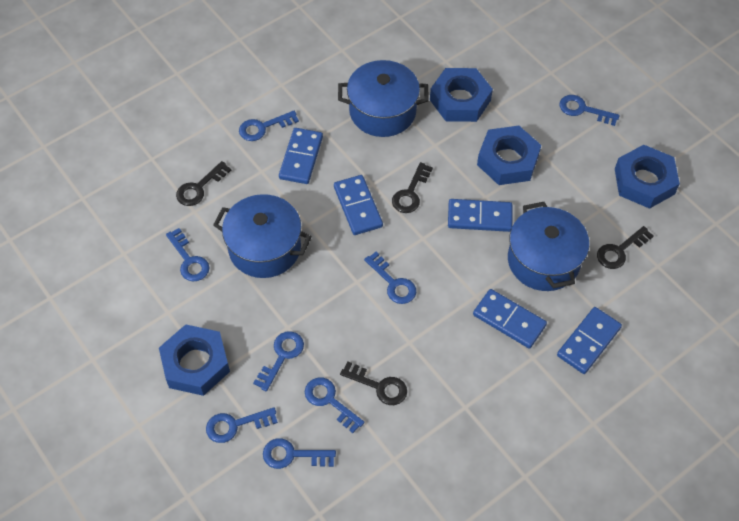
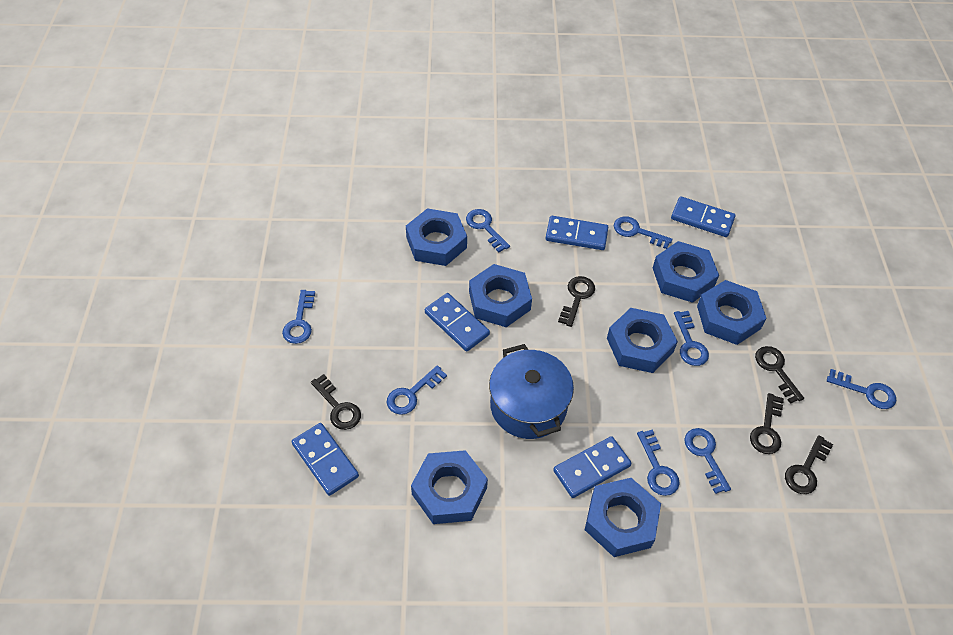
black key: [176,161,231,206] [340,361,407,405] [392,162,433,213] [597,226,653,269] = 4 -> [311,374,361,430] [558,276,595,327] [750,393,784,454] [755,346,804,404] [785,435,833,494] = 5
blue nut: [159,324,230,396] [430,68,493,122] [477,126,541,185] [615,145,680,209] = 4 -> [406,208,467,266] [411,450,488,524] [469,264,532,327] [585,478,661,557] [607,308,678,373] [653,241,719,303] [697,280,766,345] = 7
blue pot: [213,194,312,278] [338,60,429,137] [508,202,589,291] = 3 -> [489,344,574,439] = 1

